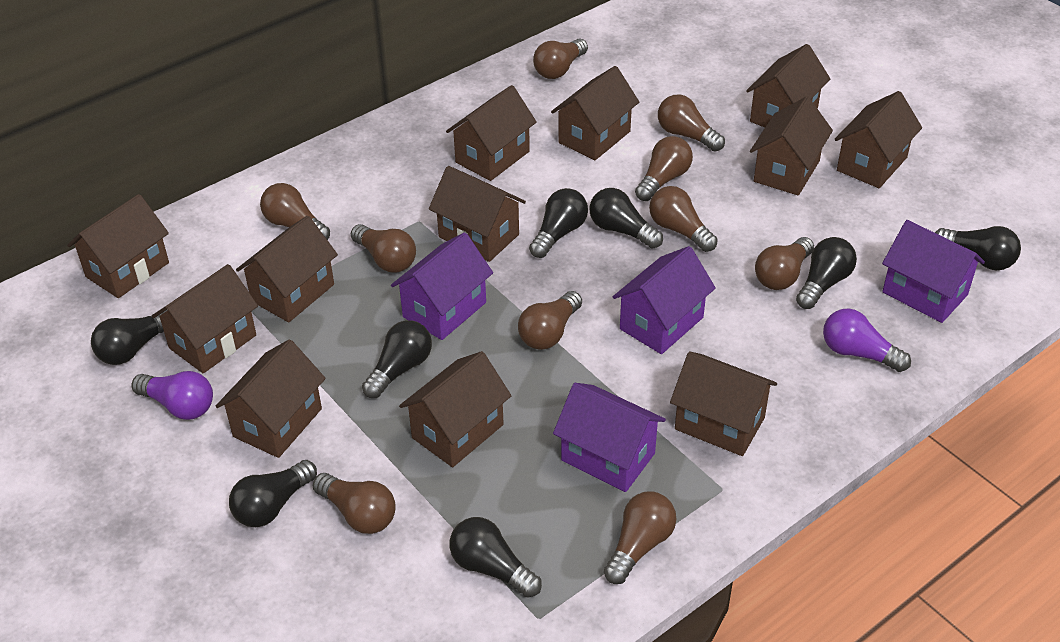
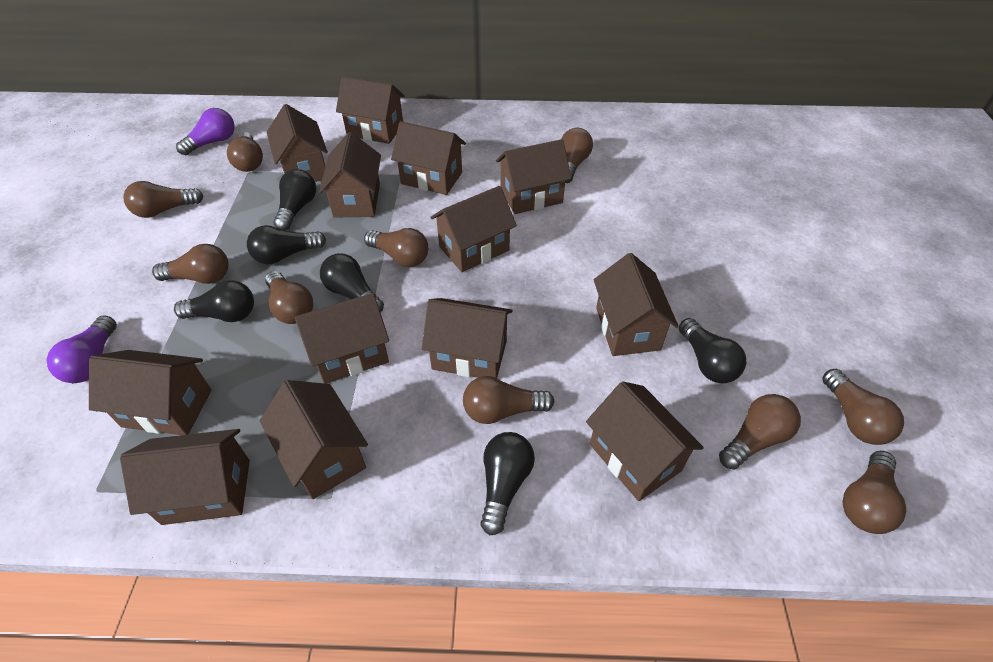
black light bulb: [91,310,167,365] [229,460,317,527] [362,320,432,398] [450,517,542,598] [529,188,588,258] [590,188,663,249] [796,237,857,309] [935,226,1021,270] = 8 -> [174,280,254,322] [247,225,326,264] [273,169,316,230] [320,253,384,313] [480,432,535,535] [679,318,746,383] = 6
brown house: [67,194,169,298] [152,264,258,373] [215,339,326,458] [236,216,338,322] [399,351,511,467] [429,166,526,262] [446,85,537,181] [551,66,639,160] [670,351,777,456] [746,44,830,127] [750,97,833,196] [835,91,922,188] = 12 -> [89,350,211,435] [120,429,250,525] [260,380,368,499] [267,104,328,182] [295,293,389,384] [319,132,381,218] [336,76,405,144] [391,121,466,195] [422,298,513,378] [430,186,517,272] [496,139,571,214] [586,381,704,501] [594,253,679,356] = 13
purple house: [391,232,493,340] [553,383,666,492] [613,246,716,354] [882,220,985,323] = 4 -> none = 0

